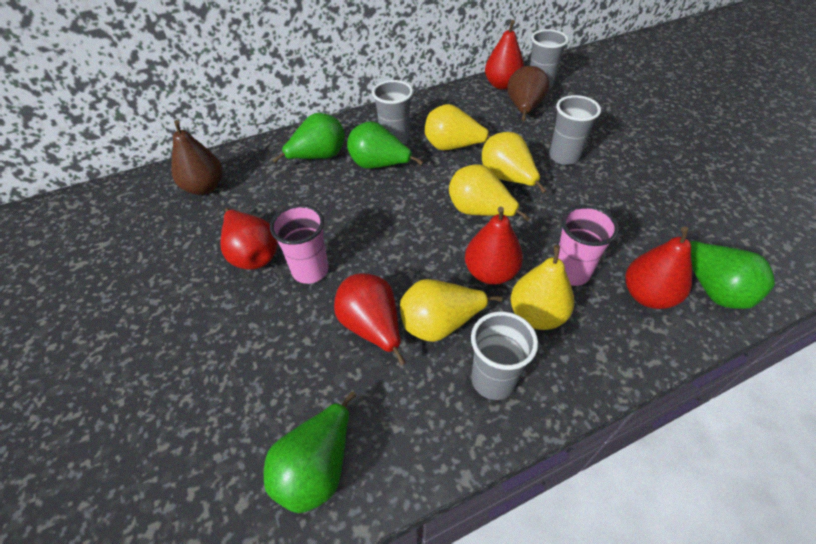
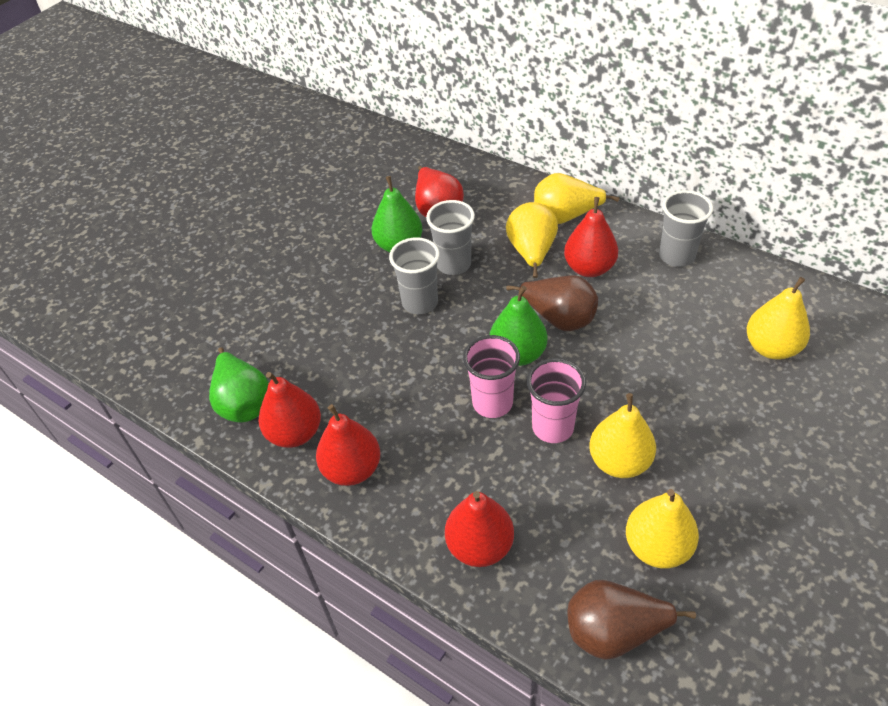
green pear: [264,392,356,513] [273,113,345,163] [347,121,423,169] [670,238,775,309] = 4 -> [209,347,269,423] [372,176,423,252] [490,286,547,366] = 3
grey cup: [372,80,413,144] [471,311,538,400] [530,29,569,89] [549,95,601,165] = 4 -> [389,237,439,314] [426,200,475,275] [659,190,713,267] = 3

